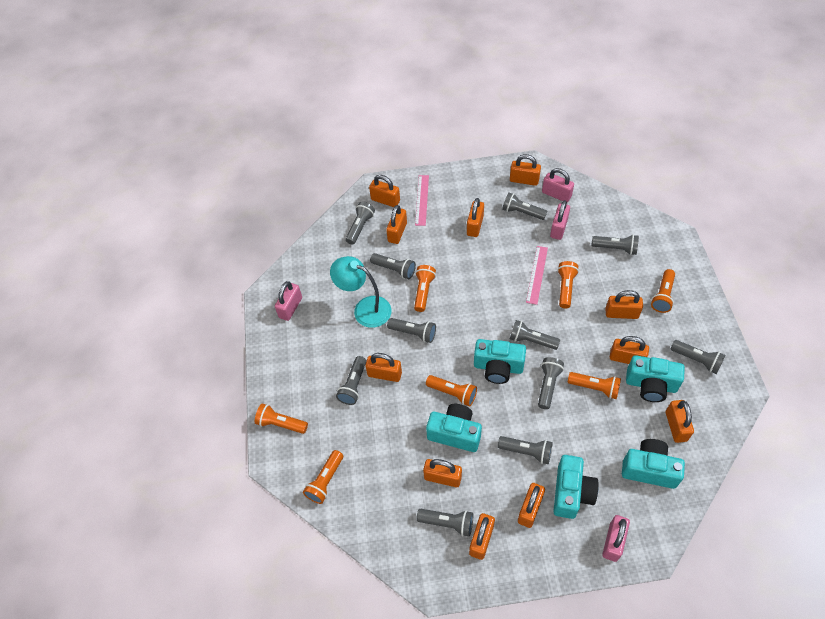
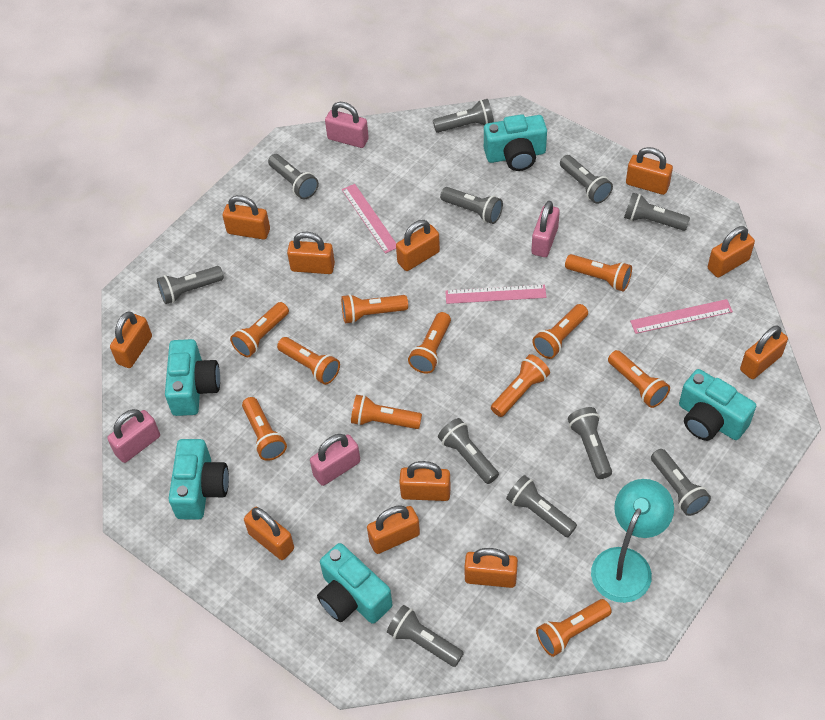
orange flashlight: [255,404,308,434] [303,450,343,504] [414,265,436,312] [426,375,477,407] [557,261,579,309] [568,372,621,399] [651,269,675,313] = 7 -> [230,302,289,357] [242,397,287,461] [277,337,340,385] [341,294,408,324] [351,395,422,429] [408,312,451,374] [491,354,550,417] [532,304,588,359] [536,599,612,657] [565,254,632,291] [608,350,670,408] = 11
pink ruler: [415,175,429,226] [526,246,548,305] = 2 -> [342,184,396,254] [445,285,547,304] [630,299,733,334] = 3

